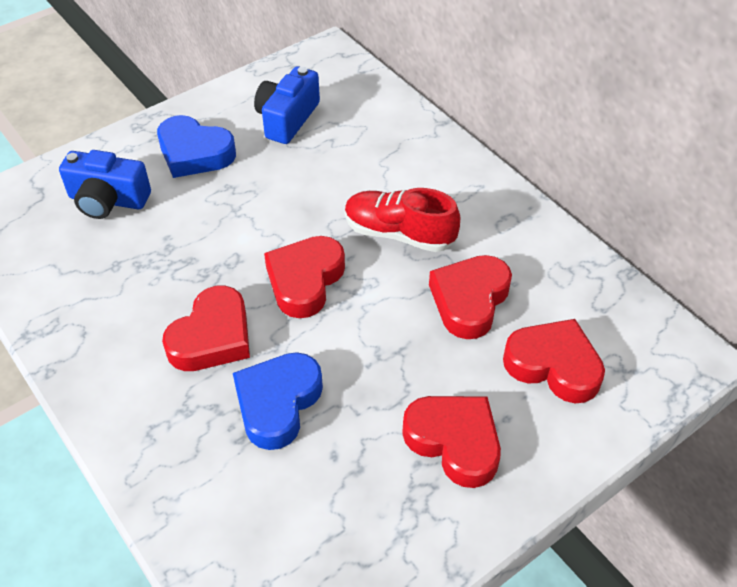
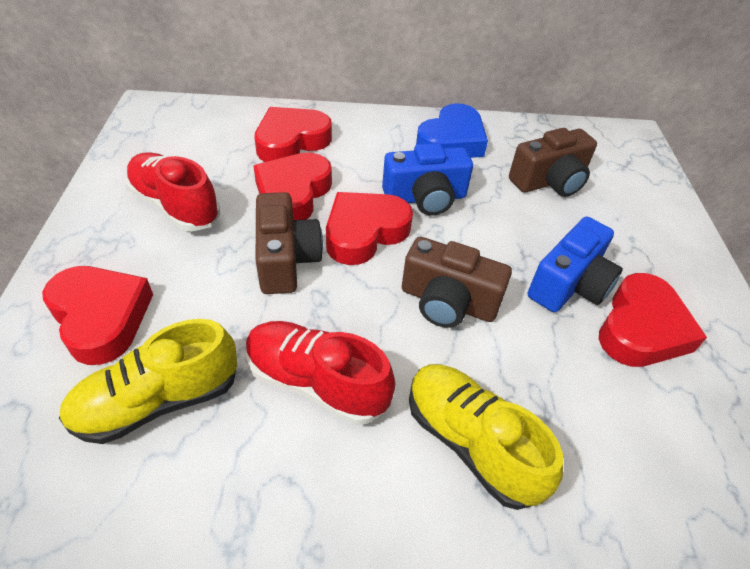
blue heart: [157,115,236,178] [233,352,323,450] = 2 -> [416,103,488,158] = 1
brown camera: none = 0 -> [256,192,323,294] [402,237,512,328] [509,128,597,197] = 3
red shoe: [345,188,460,252] = 1 -> [125,152,220,231] [246,321,396,425] = 2
yellow shoe: none = 0 -> [59,319,237,444] [409,364,563,510] = 2

